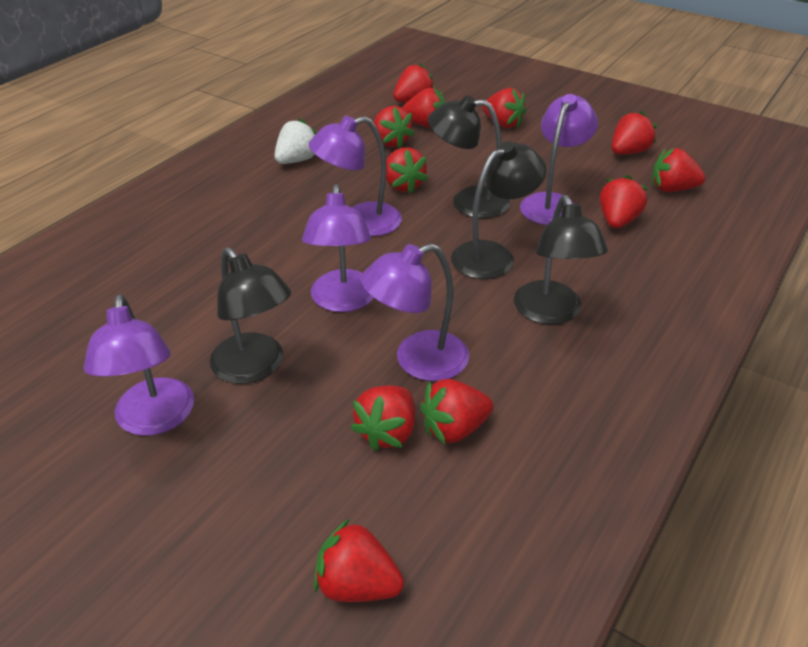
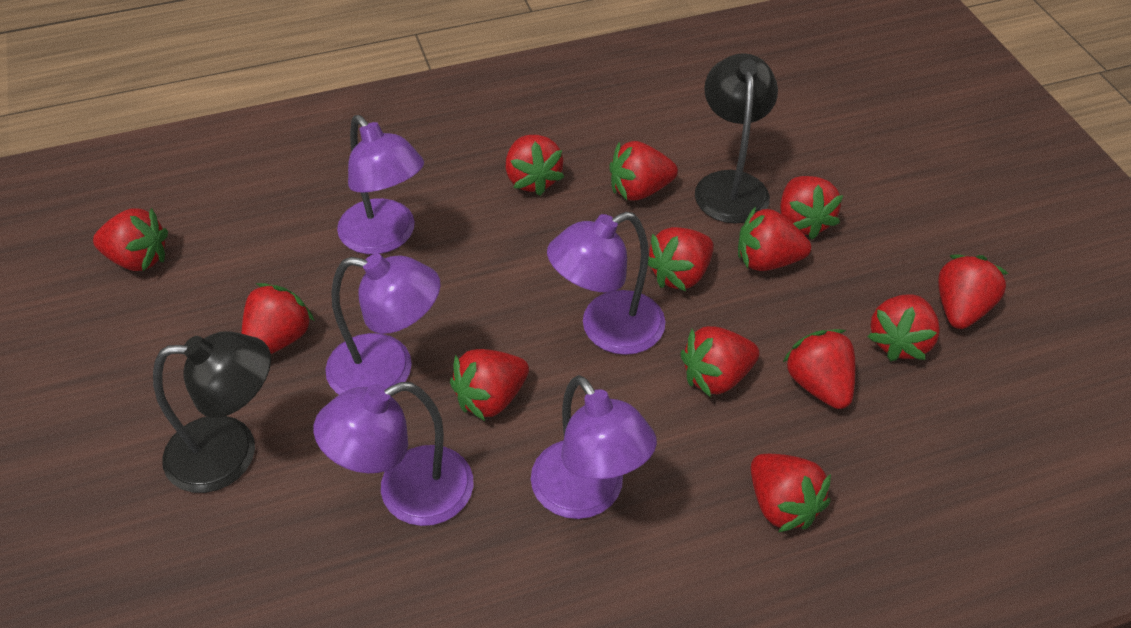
black lamp: [210,247,291,384] [428,95,510,218] [451,141,547,279] [514,195,608,324] = 4 -> [153,331,271,493] [695,53,778,224] = 2
red strawberry: [314,518,404,602] [351,385,415,451] [374,106,414,148] [386,147,428,193] [393,63,435,103] [402,88,445,128] [420,379,493,444] [482,88,527,128] [600,175,648,228] [612,111,657,155] [651,148,706,192] = 11 -> [93,208,168,271] [241,283,315,354] [450,349,529,421] [506,135,564,196] [609,141,678,200] [648,227,714,291] [681,326,759,397] [738,207,811,271] [751,454,831,532] [780,176,843,240] [782,329,855,409] [867,294,940,361] [938,255,1009,329] = 13
white strawberry: [274,118,316,164] = 1 -> none = 0

